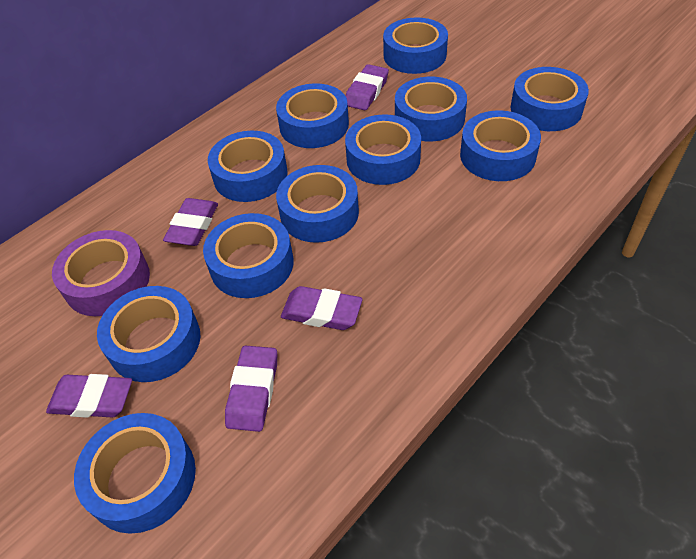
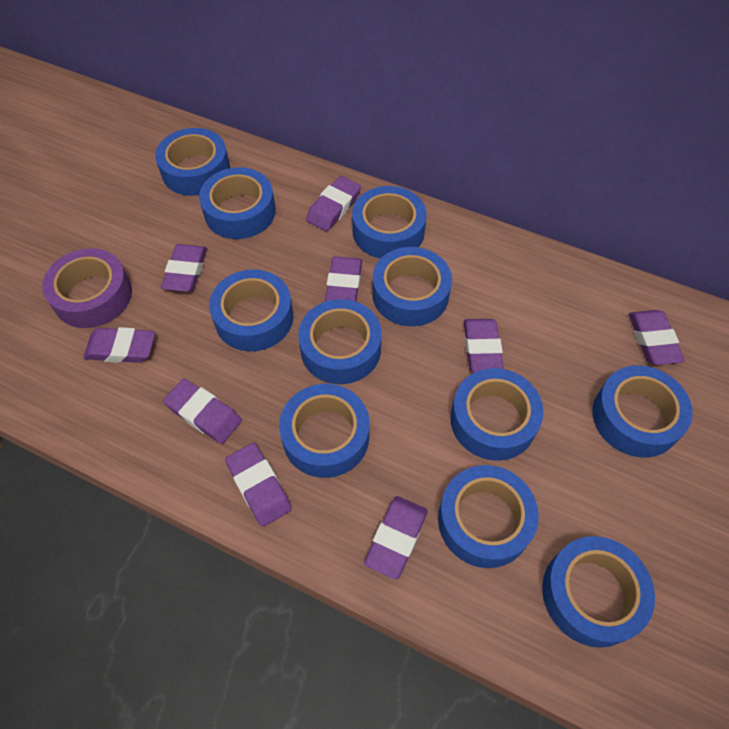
purple eraser: [46,374,132,418] [163,198,218,246] [225,346,277,432] [281,286,363,330] [346,64,389,110] = 5 -> [83,327,155,363] [161,244,207,292] [163,379,242,444] [225,443,292,527] [306,176,361,231] [325,256,362,302] [364,496,428,580] [464,319,504,373] [629,310,685,365] = 9

